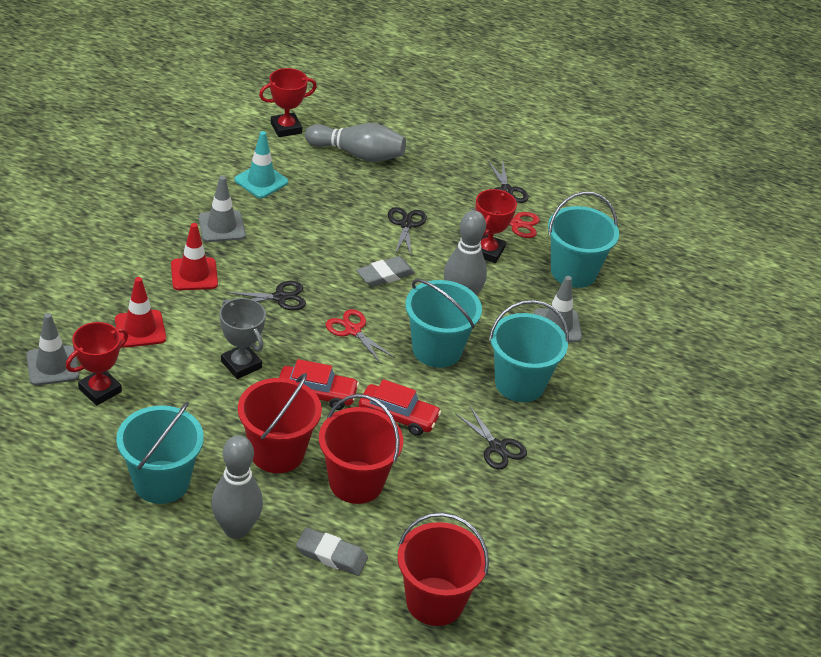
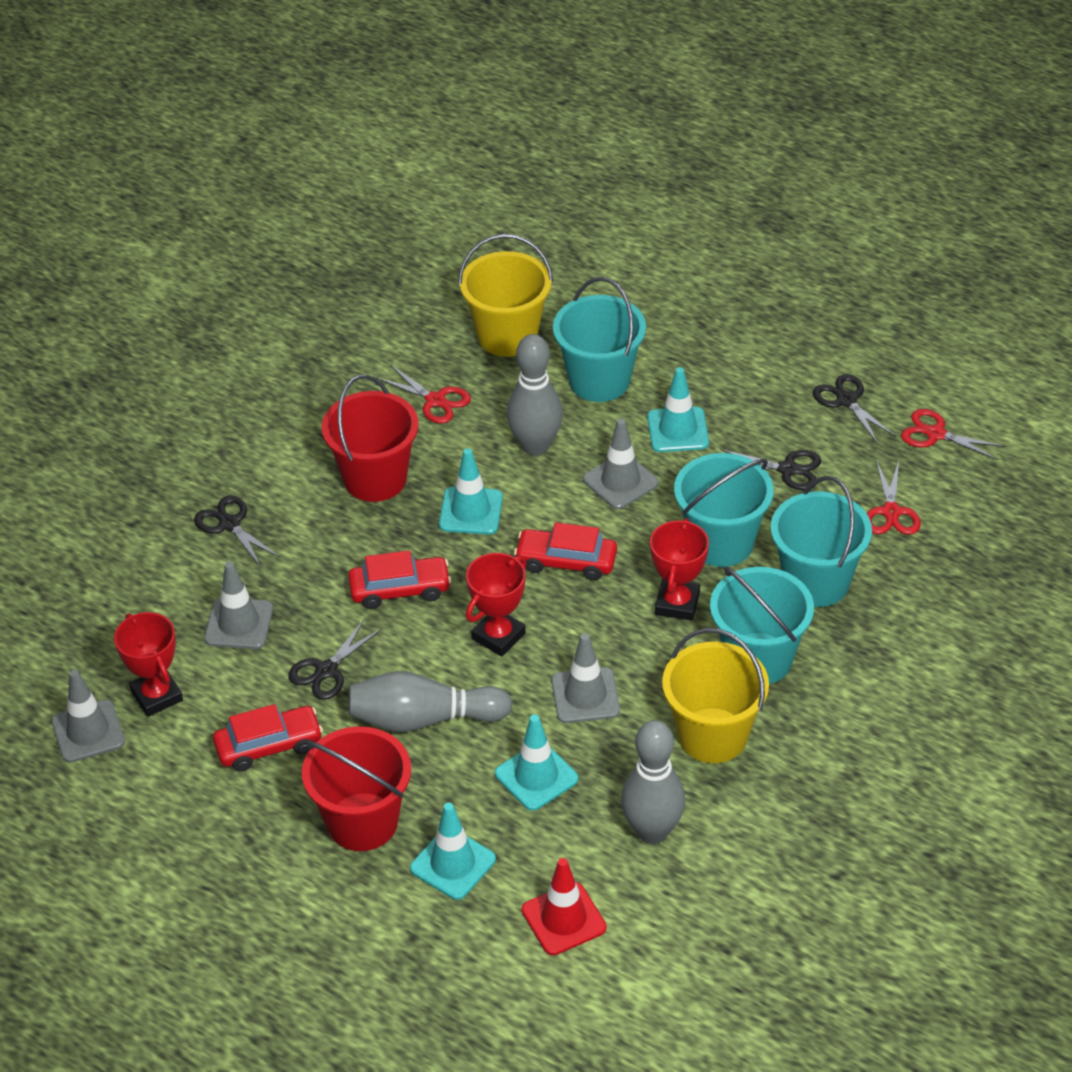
grey eraser: [296,527,368,576] [357,256,415,287] = 2 -> none = 0
grey traffic cone: [26,313,79,385] [199,176,246,242] [534,276,582,342] = 3 -> [51,670,125,763] [204,561,273,649] [551,633,620,723] [583,419,659,509] = 4
grey trophy: [220,298,266,379] = 1 -> none = 0
red bucket: [238,373,322,473] [319,394,403,504] [397,512,489,626] = 3 -> [302,726,411,851] [322,375,419,502] = 2
red car: [279,359,359,410] [359,379,441,436] = 2 -> [213,704,323,772] [348,550,451,609] [514,522,617,581] = 3
red scissors: [326,309,395,364] [470,208,540,238] = 2 -> [377,365,471,423] [867,460,921,535] [901,409,1005,460] = 3
red traffic cone: [115,277,166,348] [171,223,218,290] = 2 -> [522,858,606,955] = 1
turquoise traffic cone: [234,131,288,198] = 1 -> [410,803,496,900] [439,448,503,535] [495,715,578,811] [647,367,709,452] = 4
yellow bucket: none = 0 -> [458,234,553,357] [662,628,769,763] = 2

